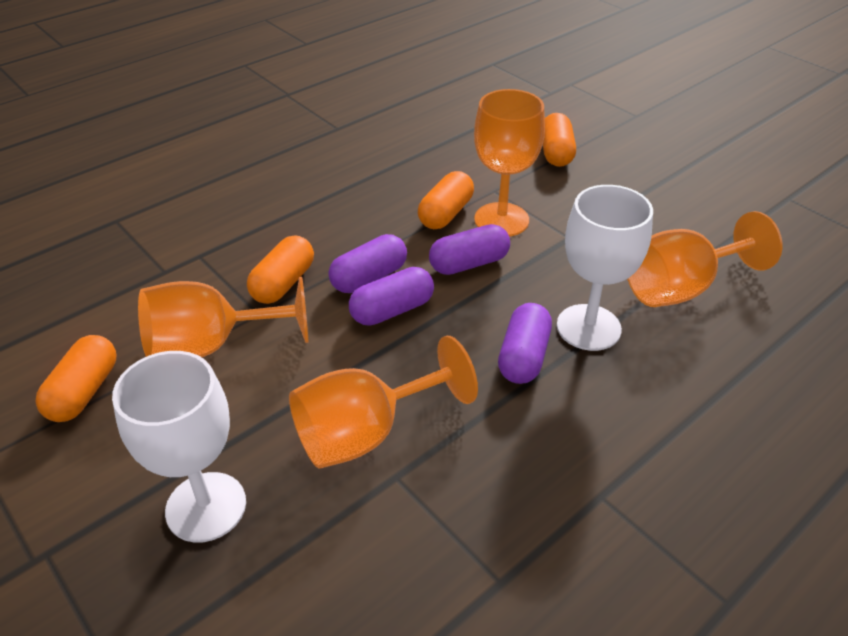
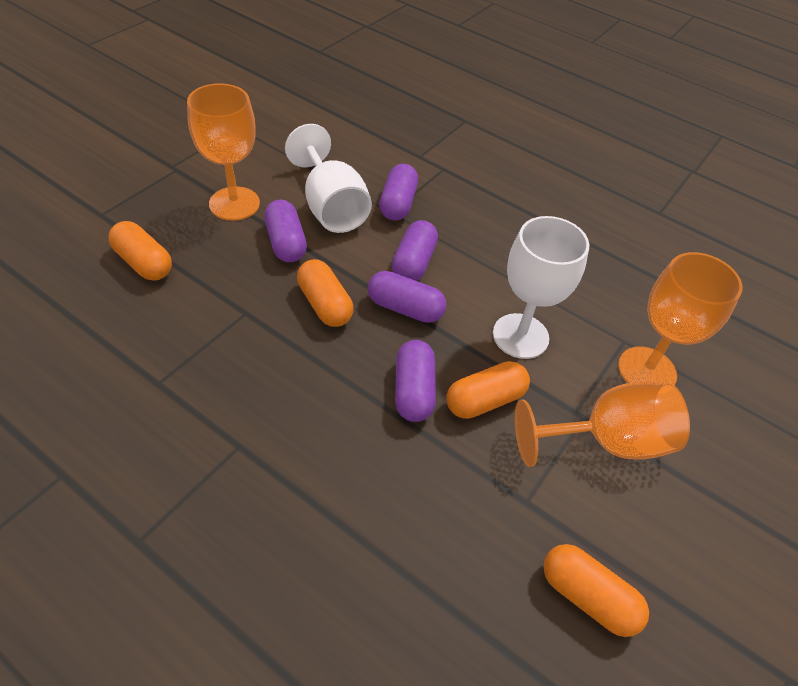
orange goblet: [138,277,309,357] [289,336,478,469] [474,89,545,237] [627,211,782,307] = 4 -> [187,83,260,221] [515,381,690,467] [618,252,743,386] = 3
purple capsule: [328,234,407,293] [349,267,434,326] [429,224,510,275] [498,303,552,384] = 4 -> [264,200,307,262] [368,271,446,323] [379,164,418,221] [392,220,438,281] [395,340,436,422] = 5

